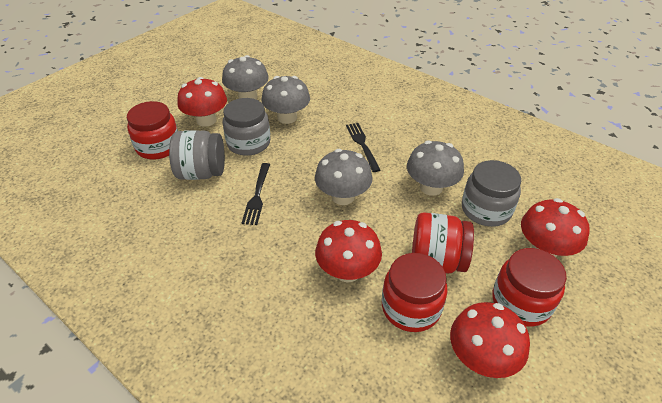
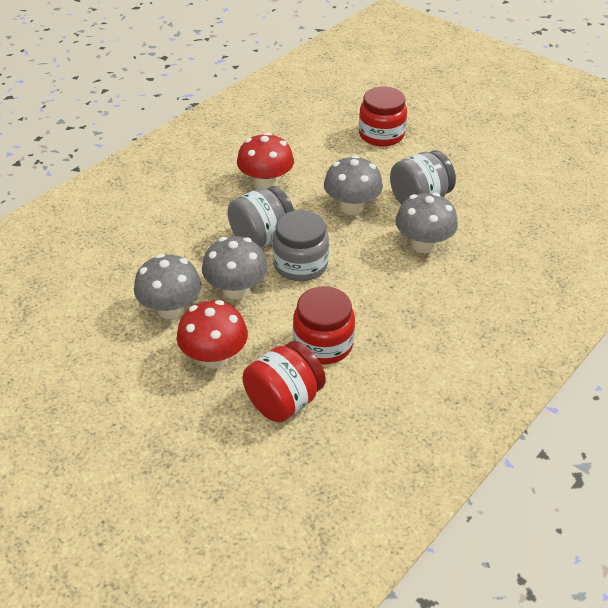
black fork: [242,163,270,225] [346,123,380,172] = 2 -> none = 0
red jar: [127,101,178,160] [382,253,448,332] [412,212,474,273] [492,248,567,327] = 4 -> [243,341,326,422] [293,286,355,364] [359,86,407,147] = 3
red mushroom: [177,77,227,127] [315,220,382,282] [450,302,530,378] [521,198,590,257] = 4 -> [177,300,248,368] [237,132,294,189] = 2

